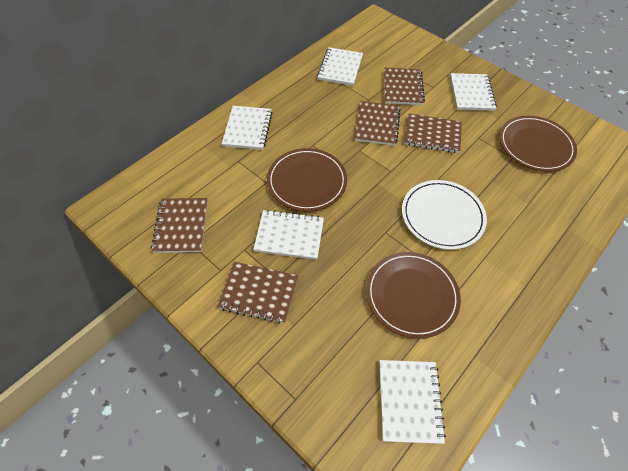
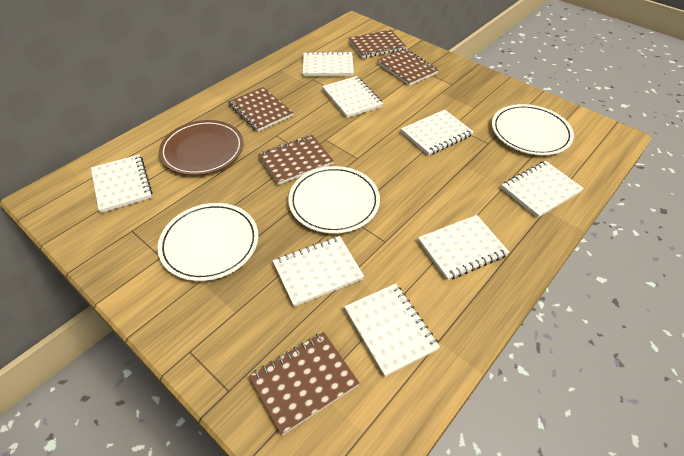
brown plate: [267,148,347,211] [366,252,461,339] [499,116,577,172] = 3 -> [159,120,244,175] = 1
white notebook: [222,106,273,150] [253,209,324,260] [317,47,363,86] [379,360,446,444] [450,73,497,111] = 5 -> [91,155,153,213] [273,236,364,307] [303,51,354,76] [322,76,383,118] [344,284,440,377] [401,109,474,156] [418,215,509,280] [501,161,584,218] = 8
white plate: [402,180,487,250] = 1 -> [157,203,258,281] [288,166,380,234] [492,104,574,155] = 3

